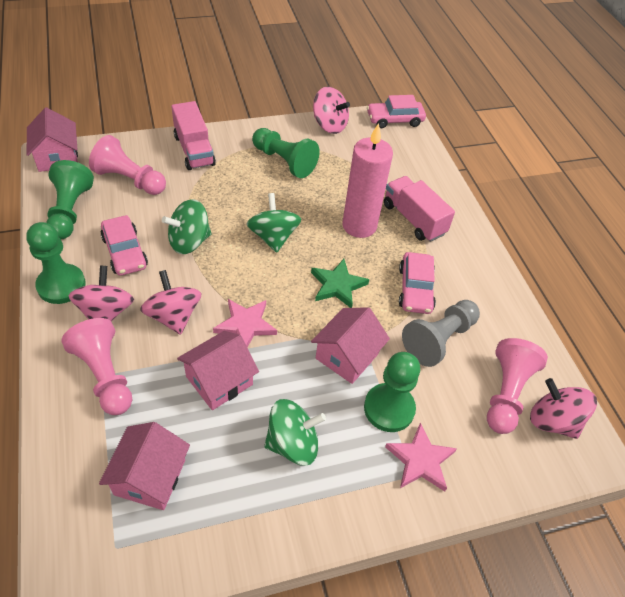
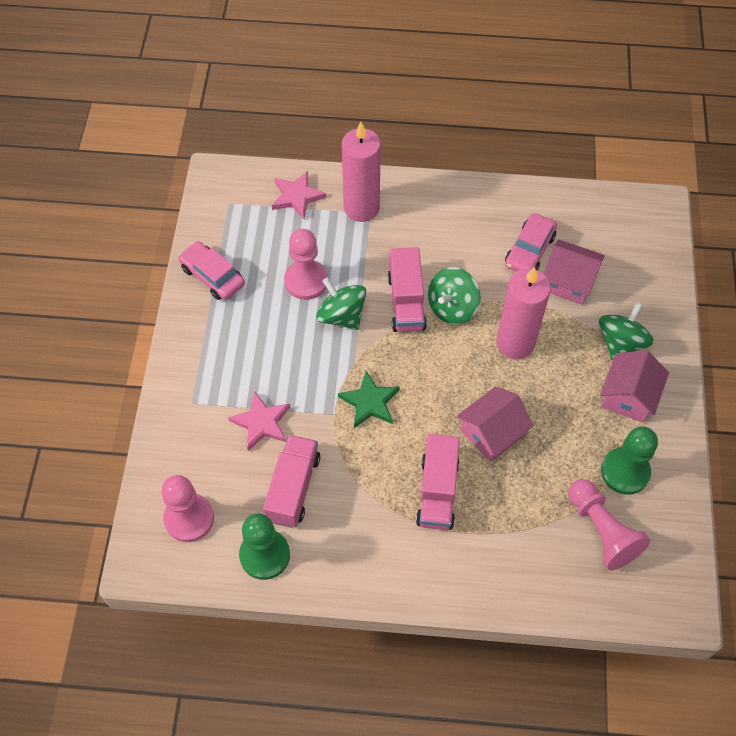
green pawn: [26,222,86,304] [46,160,94,239] [252,128,320,178] [364,352,420,432] = 4 -> [239,513,290,580] [601,426,658,495] = 2
grey pawn: [402,300,480,367] = 1 -> none = 0
pink candle: [342,123,393,238] = 1 -> [342,122,381,222] [496,267,551,359] = 2
pink car: [101,215,148,276] [367,95,426,128] [399,252,436,314] = 3 -> [178,241,245,300] [505,213,557,272] = 2
pink house: [27,107,78,172] [99,422,190,510] [177,331,259,410] [311,307,390,384] = 4 -> [457,387,534,462] [544,240,605,305] [600,351,669,423] = 3
pink spinning top: [68,265,134,321] [140,270,202,335] [313,87,350,134] [530,378,597,439] = 4 -> none = 0
pink truck: [171,101,216,170] [384,176,455,242] = 2 -> [263,435,320,528] [388,247,427,332] [416,434,460,530] = 3

